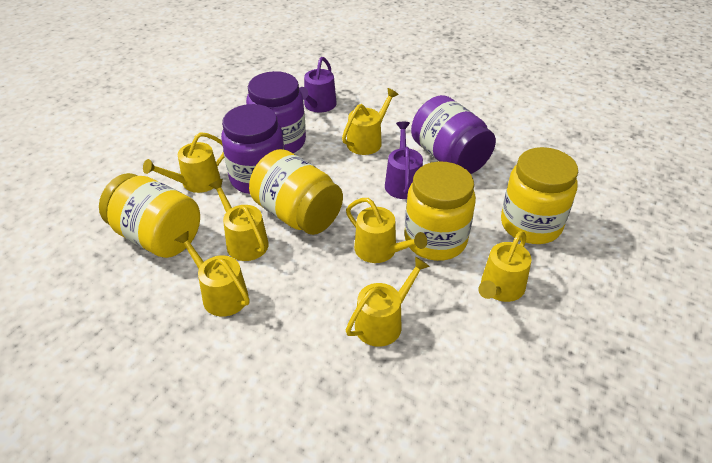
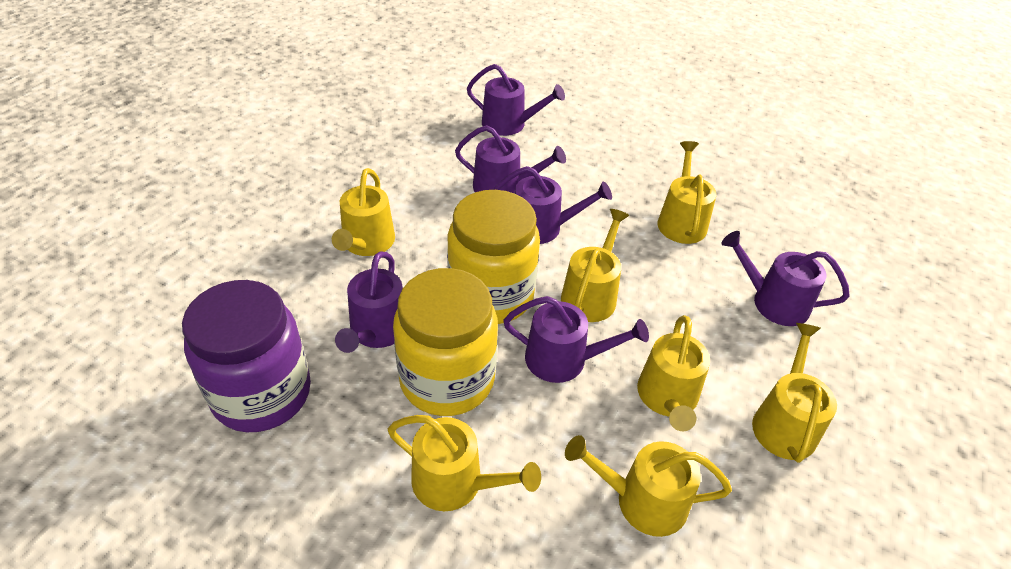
purple jar: [221,104,285,194] [246,71,306,153] [411,95,496,174] = 3 -> [182,280,311,432] = 1
purple watering can: [299,57,337,112] [385,121,423,199] = 2 -> [335,251,403,353] [455,125,566,194] [467,64,565,136] [493,166,612,244] [503,296,649,383] [721,231,850,326] = 6
yellow jar: [99,173,200,258] [249,149,343,235] [404,161,476,261] [501,147,578,244] = 4 -> [393,268,498,416] [447,190,540,324] = 2

